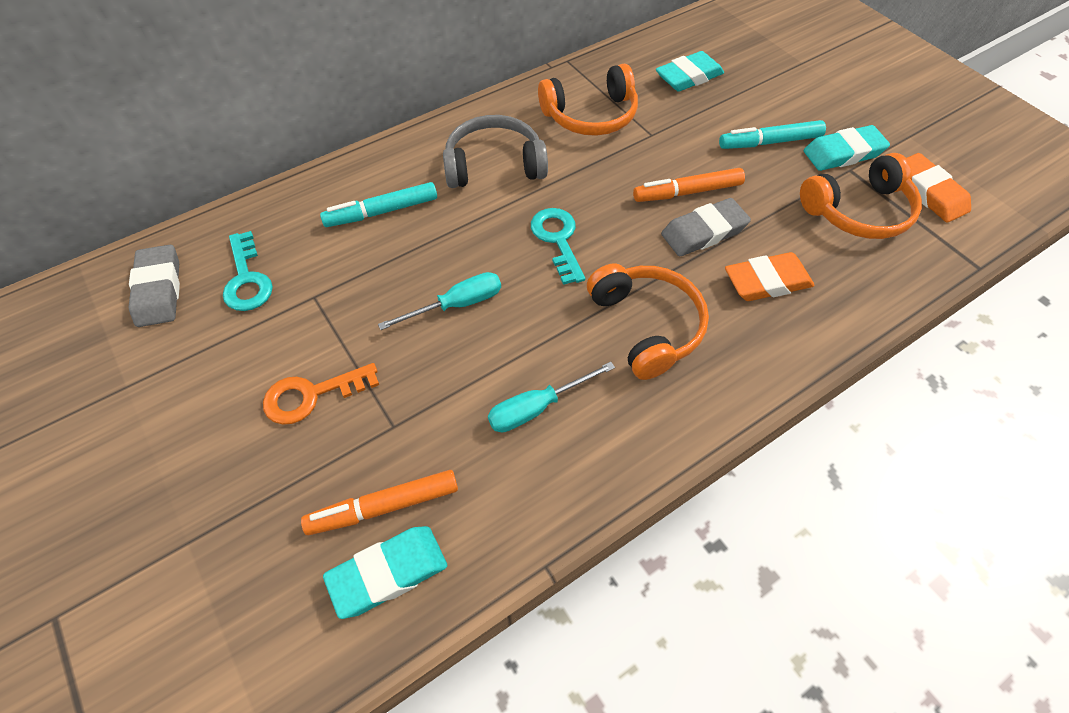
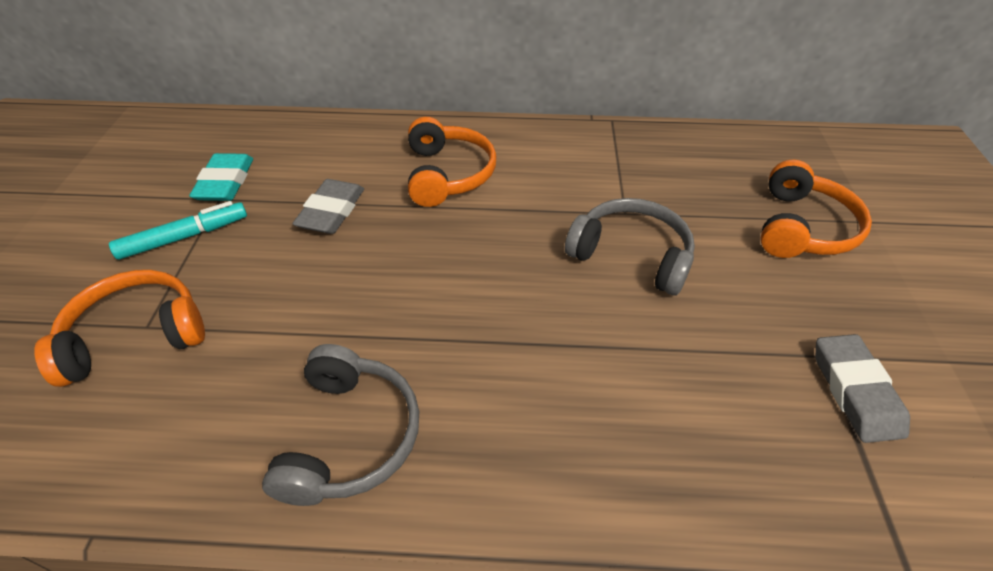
grey headphones: [443,115,548,188] = 1 -> [262,344,419,506] [565,198,695,295] = 2
orange eraser: [725,252,814,301] [907,153,971,223] = 2 -> none = 0
orange key: [263,363,379,425] = 1 -> none = 0
orange marker: [301,470,458,535] [633,168,745,202] = 2 -> none = 0
turquoise eraser: [323,526,447,619] [656,51,724,92] [804,125,890,171] = 3 -> [189,153,253,201] = 1
turquoise key: [223,231,273,311] [531,208,585,285] = 2 -> none = 0
turquoise marker: [320,182,437,227] [719,120,826,149] = 2 -> [109,201,247,260] = 1
turquoise screwdriver: [378,272,501,330] [488,362,615,432] = 2 -> none = 0

